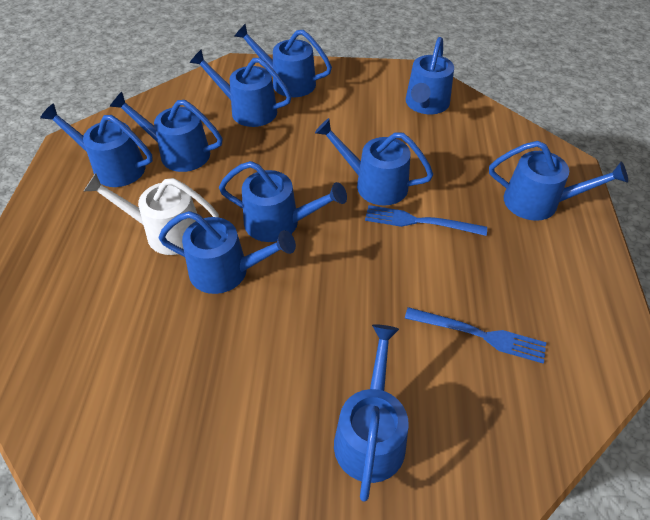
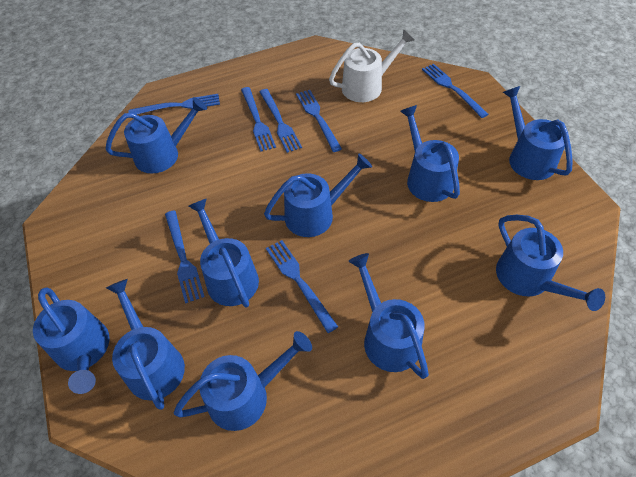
blue fork: [365,205,487,236] [405,307,546,363] = 2 -> [129,94,220,115] [165,211,205,303] [241,87,276,151] [259,89,302,153] [266,240,338,333] [296,90,342,152] [422,64,488,118] = 7

